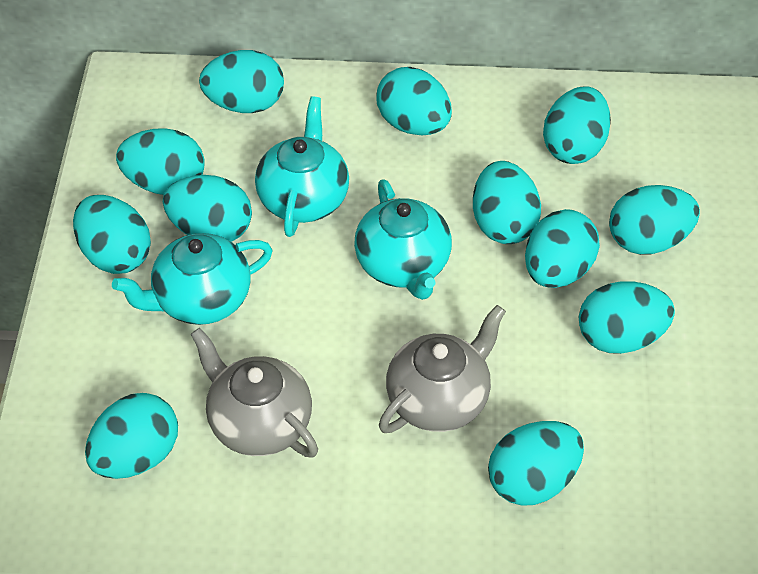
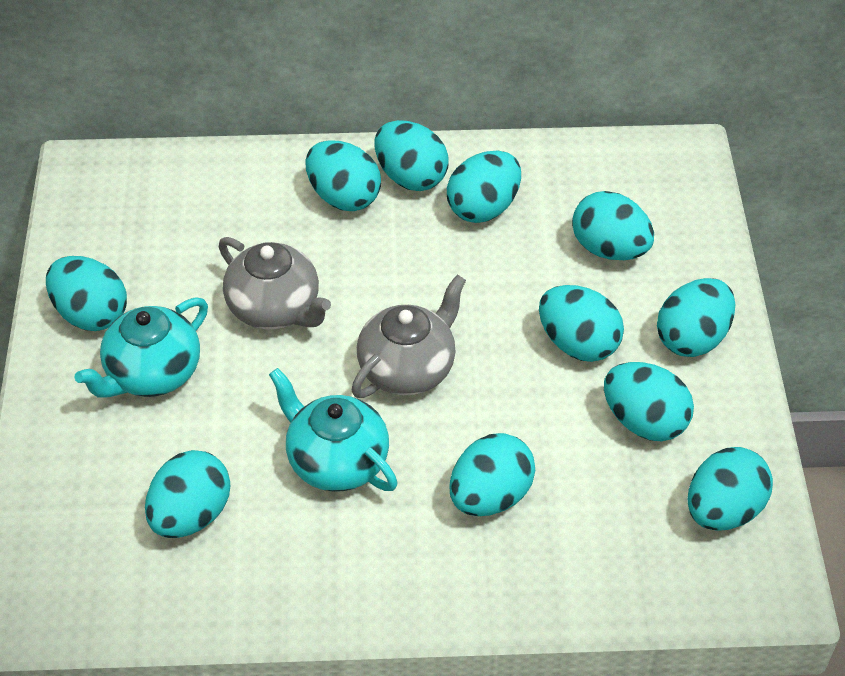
turquoise egg: [73,195,151,274] [85,393,178,479] [116,128,205,195] [163,175,252,242] [199,50,284,113] [376,67,452,135] [473,161,541,244] [488,421,584,506] [525,209,600,288] [543,86,611,164] [579,281,675,354] [609,185,700,255] = 12 -> [46,256,127,331] [145,450,230,538] [305,140,381,211] [374,120,449,191] [447,151,521,223] [449,433,535,516] [539,285,624,362] [572,191,654,260] [604,362,694,442] [657,278,735,357] [688,447,773,531] = 11
turquoise teapot: [112,233,273,325] [255,96,349,237] [354,180,452,300] = 3 -> [74,298,208,398] [269,368,398,492] = 2

